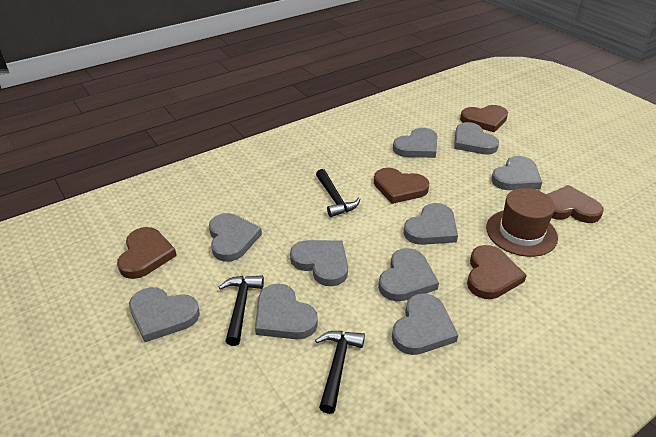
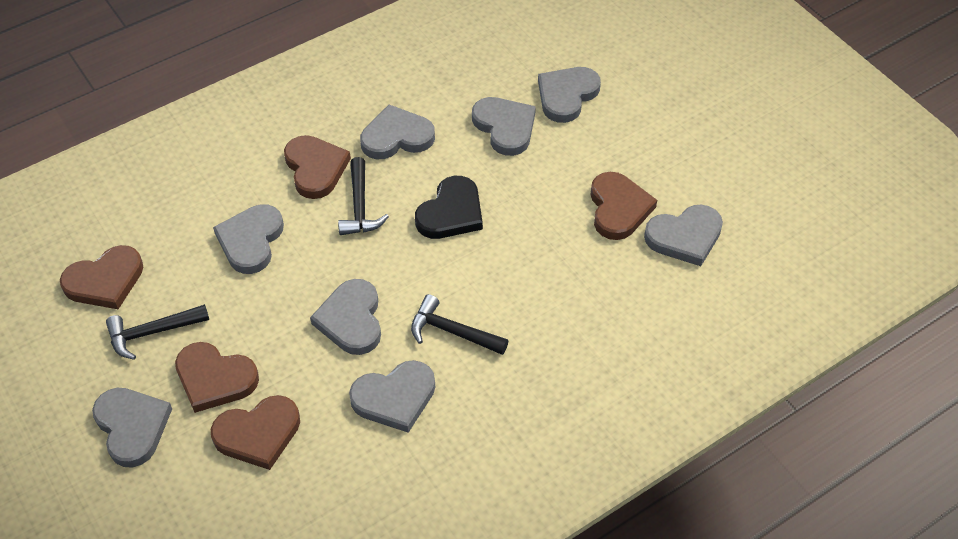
black heart: none = 0 -> [415,176,483,239] = 1
brown hat: [486,188,558,257] = 1 -> none = 0
grey heart: [129,287,200,342] [209,213,262,262] [255,284,318,339] [290,240,348,286] [378,248,439,301] [392,293,458,355] [393,128,437,158] [404,203,458,245] [454,122,499,155] [491,156,542,190] = 10 -> [92,388,172,468] [213,204,284,274] [310,279,381,355] [349,360,435,433] [360,105,435,159] [472,97,536,156] [538,67,601,123] [644,205,723,266] = 8

